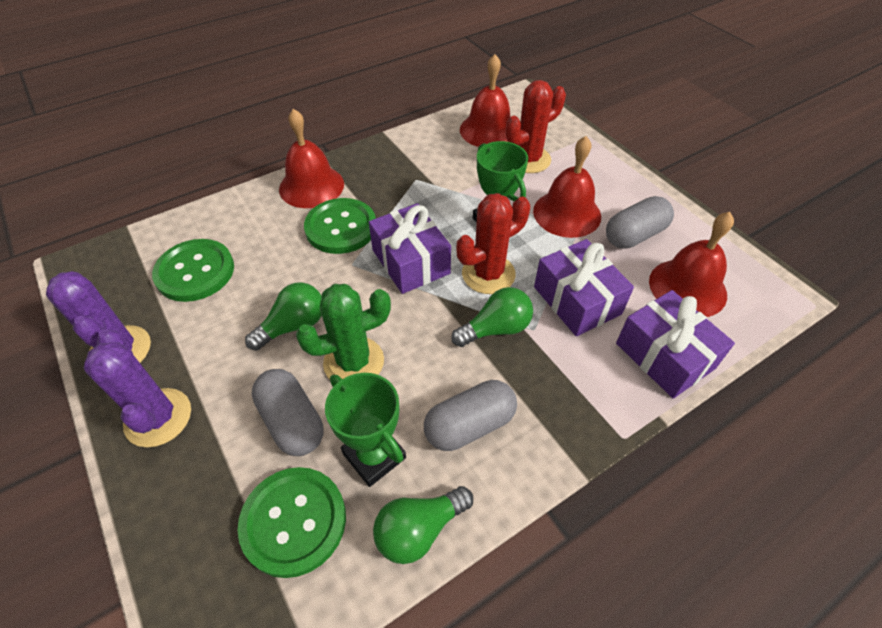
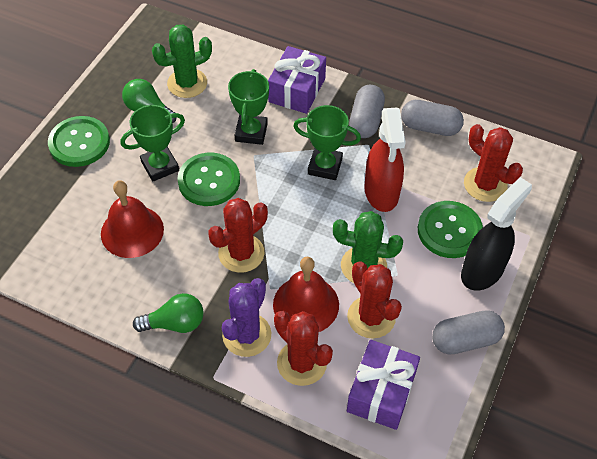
black spray bottle: none = 0 -> [461,177,532,291] = 1
green cactus: [296,284,391,379] = 1 -> [152,25,212,98] [333,211,403,283] = 2
green light bulb: [245,282,322,351] [373,486,473,564] [451,287,533,347] = 3 -> [122,79,177,123] [133,293,204,333] = 2
green trophy: [325,373,406,487] [473,141,528,223] = 2 -> [121,105,185,182] [228,69,269,145] [293,105,361,180] = 3
purple cactus: [46,271,151,363] [83,329,191,447] = 2 -> [222,278,271,357] = 1
purple gift: [369,203,451,294] [534,239,634,336] [616,290,735,398] = 3 -> [268,46,326,114] [347,340,420,430] = 2
red bell: [279,109,344,208] [460,54,510,147] [533,136,601,238] [649,212,734,317] = 4 -> [101,180,164,258] [273,257,339,332] = 2
red cactus: [457,193,530,294] [506,80,566,173] = 2 -> [208,198,268,273] [274,311,333,386] [347,261,402,338] [464,124,523,202] = 4
red spray bottle: none = 0 -> [364,107,406,212] = 1

